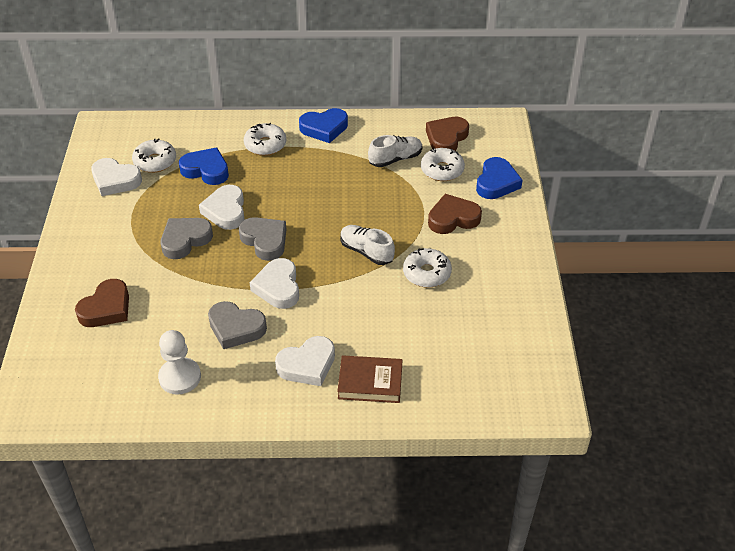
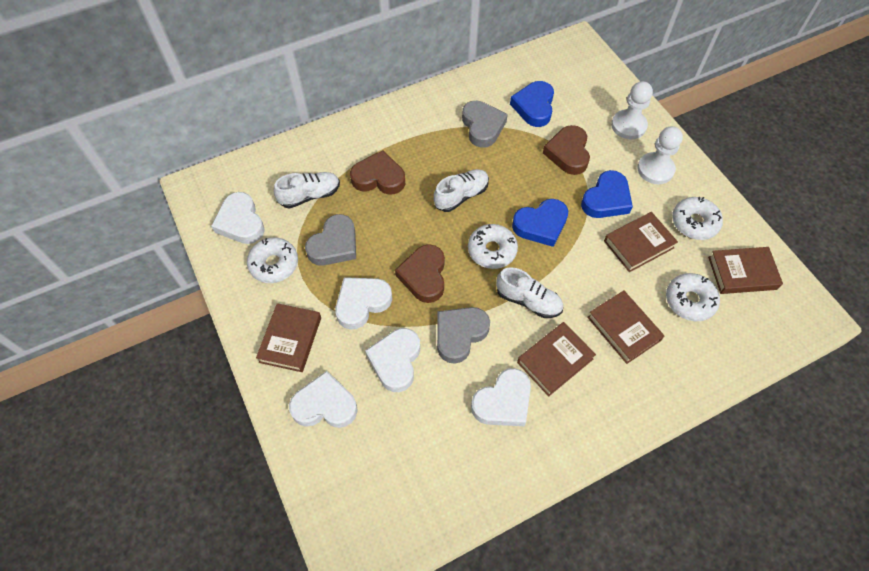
brown book: [337,355,402,403] = 1 -> [256,303,321,372] [517,322,596,396] [587,290,664,364] [604,212,678,272] [708,247,783,294] = 5
white heart: [91,158,142,196] [199,185,244,230] [250,258,299,309] [275,336,335,386] = 4 -> [211,192,265,244] [289,371,358,428] [335,277,392,330] [365,328,420,392] [471,368,531,426] = 5
white pawn: [158,330,201,395] = 1 -> [611,81,653,139] [637,126,683,184] = 2
white shoe: [340,225,395,265] [368,135,422,167] = 2 -> [274,172,340,209] [434,169,489,212] [496,267,563,318] = 3

